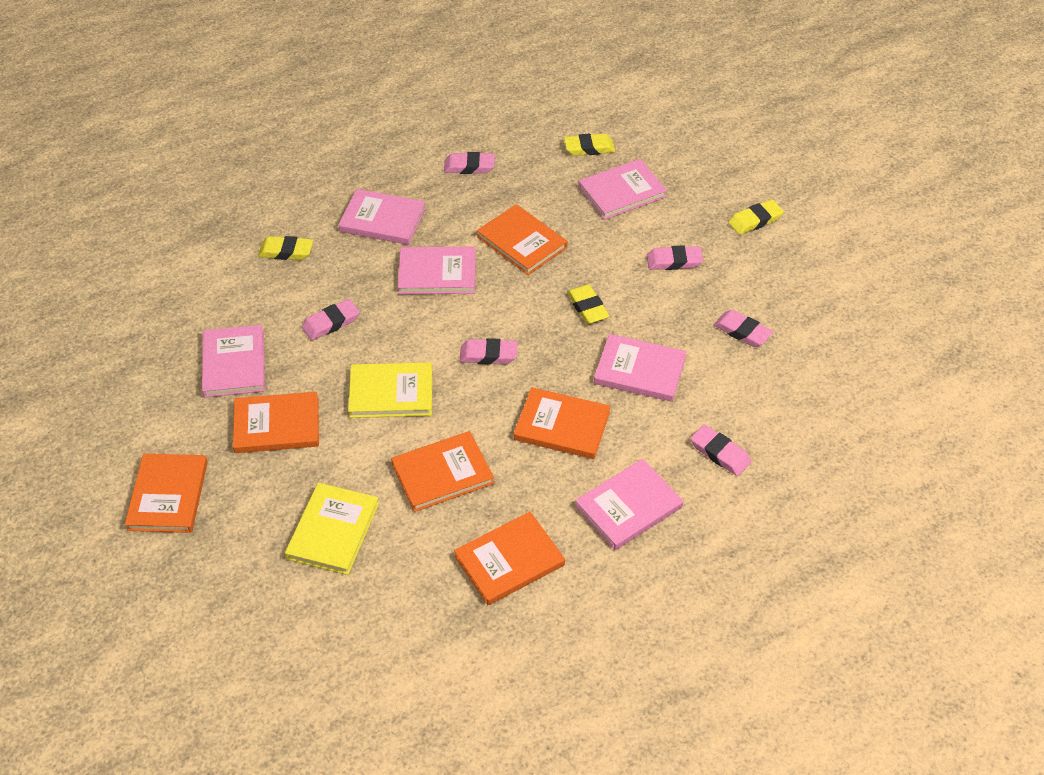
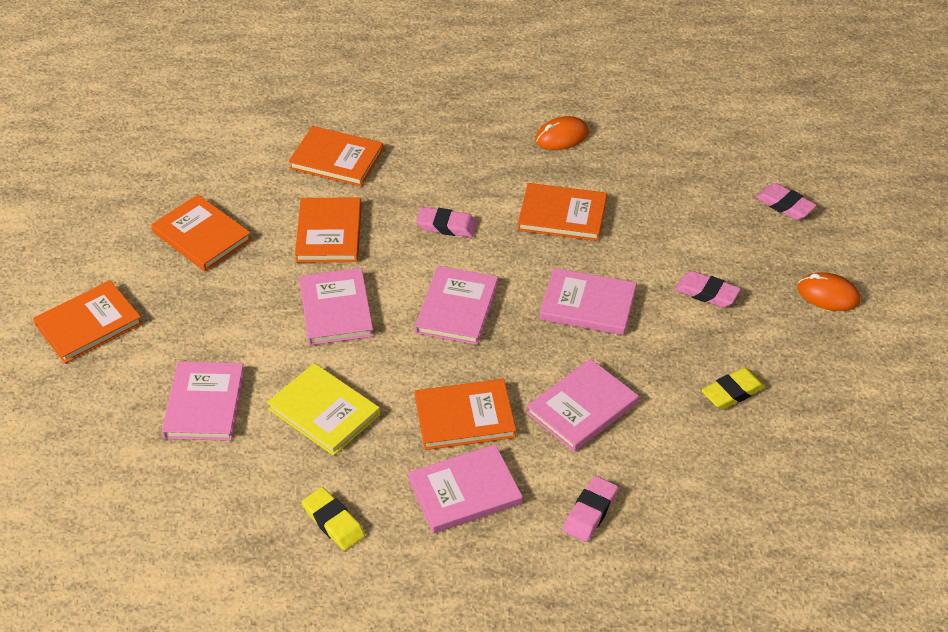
orange mouse: none = 0 -> [535,116,589,150] [797,272,860,311] = 2
pink eraser: [302,299,360,340] [444,152,495,174] [460,338,518,364] [647,246,703,270] [691,425,751,476] [714,310,773,347] = 6 -> [416,207,478,238] [563,476,618,542] [675,271,741,308] [755,183,817,220] = 4
yellow book: [285,483,379,575] [348,362,432,418] = 2 -> [267,363,380,456] = 1
yellow eraser: [258,236,313,260] [564,133,615,156] [567,284,609,324] [728,199,784,235] = 4 -> [302,487,365,551] [702,368,766,410] = 2

